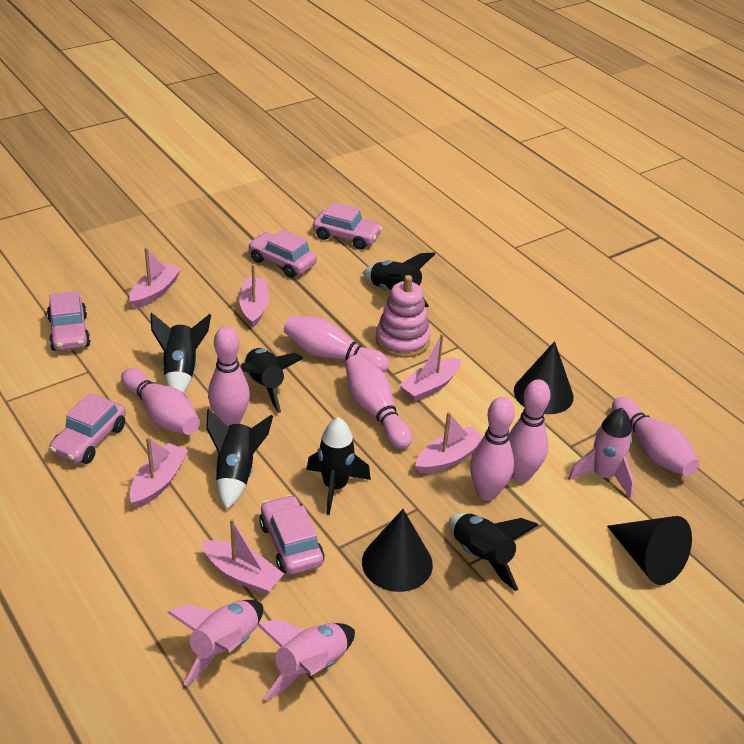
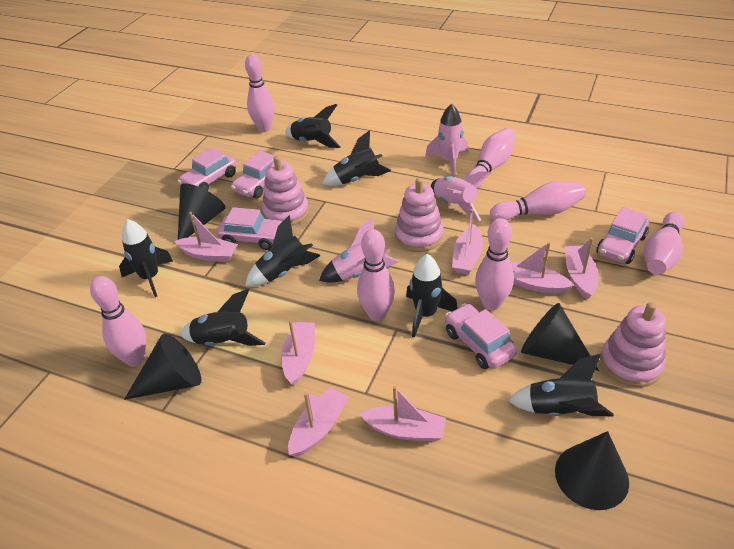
black cone: [362,509,433,592] [514,341,574,414] [607,516,692,585] = 3 -> [124,333,201,400] [178,183,226,240] [521,303,599,371] [555,431,629,510] = 4
black rocket: [150,313,211,393] [206,409,273,509] [241,348,304,413] [306,417,371,515] [363,253,435,307] [449,513,539,591] = 6 -> [119,219,173,297] [180,289,266,346] [245,215,320,286] [285,104,341,148] [322,130,391,186] [406,254,458,338] [508,354,614,416] = 7
pink boat: [129,247,181,308] [129,437,188,508] [201,519,284,594] [239,264,269,327] [399,334,461,402] [415,412,483,474] = 6 -> [174,212,238,262] [281,321,315,386] [288,387,349,457] [360,386,446,442] [452,209,483,275] [510,242,574,294] [565,238,599,300] = 7
pink stacking toy: [376,275,431,358] = 1 -> [262,156,309,226] [395,178,444,252] [600,302,666,387] = 3

